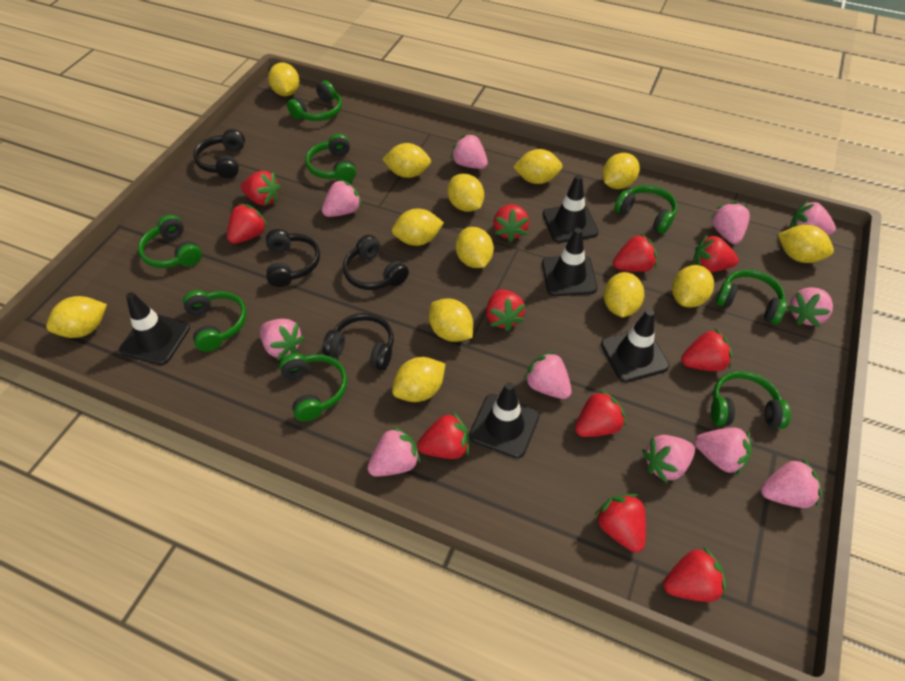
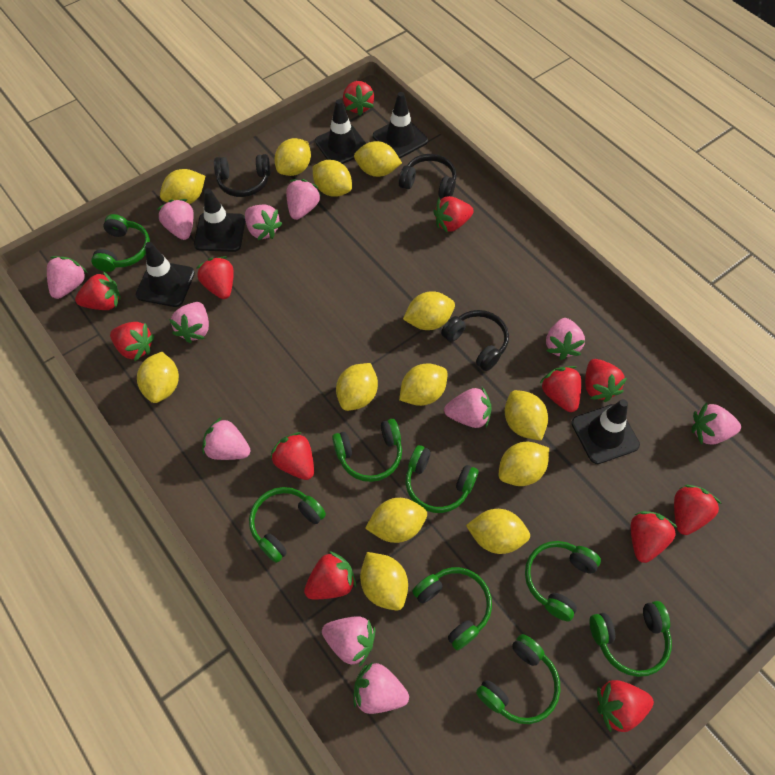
black headphones: [193,129,245,178] [266,229,320,287] [322,313,394,370] [343,235,409,290] = 4 -> [214,154,270,197] [399,154,457,199] [441,310,509,371] = 3
red strawberry: [227,203,268,244] [241,171,281,206] [417,412,469,459] [486,289,525,331] [494,204,529,242] [575,389,625,437] [594,494,646,552] [613,234,657,272] [663,547,726,602] [681,329,732,371] [693,235,739,272] = 11 -> [75,271,121,310] [110,322,155,361] [196,257,234,299] [270,432,314,480] [304,551,356,599] [343,81,374,116] [433,196,474,233] [539,366,581,412] [585,359,627,402] [597,680,654,732] [631,511,678,563] [674,485,722,535] = 12

